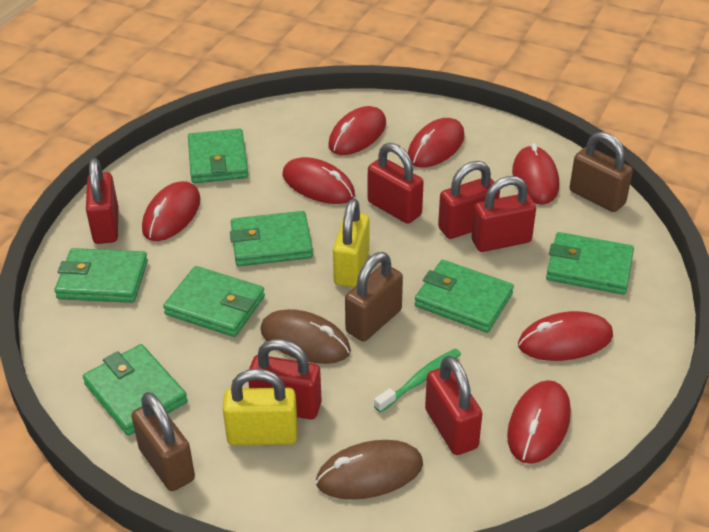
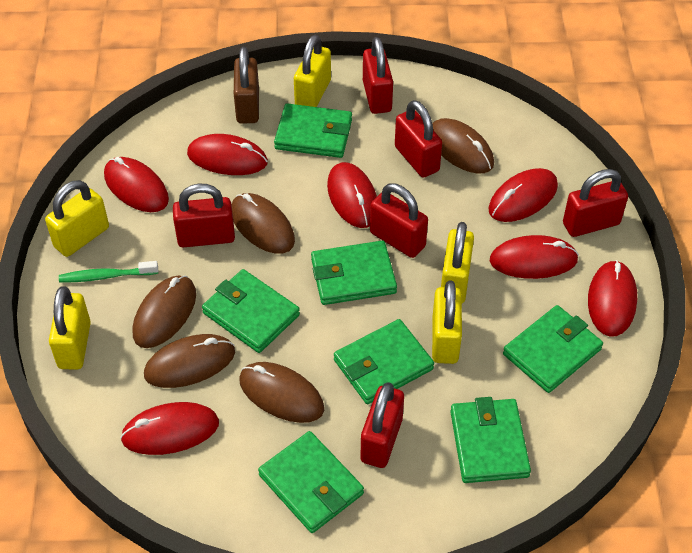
brown mouse: [260,309,351,364] [316,440,423,500] = 2 -> [132,275,196,348] [144,334,235,388] [231,193,295,254] [239,362,324,423] [432,118,494,174] = 5
brown padlock: [131,392,195,491] [345,252,403,341] [570,132,633,212] = 3 -> [234,47,259,124] = 1
yellow padlock: [223,368,298,446] [333,199,369,287] = 2 -> [45,180,109,257] [49,286,91,369] [294,35,331,107] [432,281,462,364] [441,222,474,303] = 5

